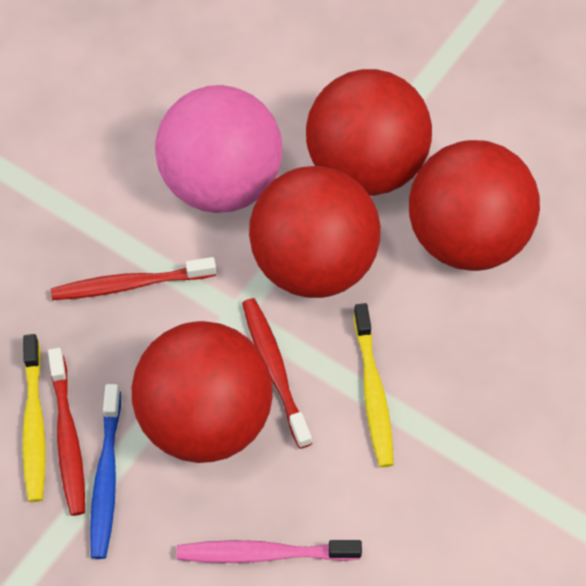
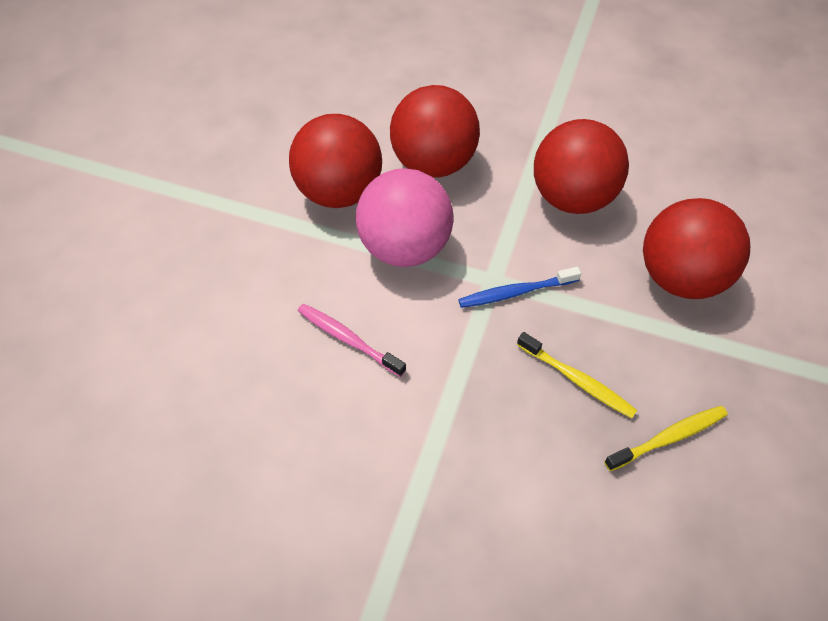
red toothbrush: [48,348,85,516] [51,257,216,300] [242,298,312,449] = 3 -> none = 0

